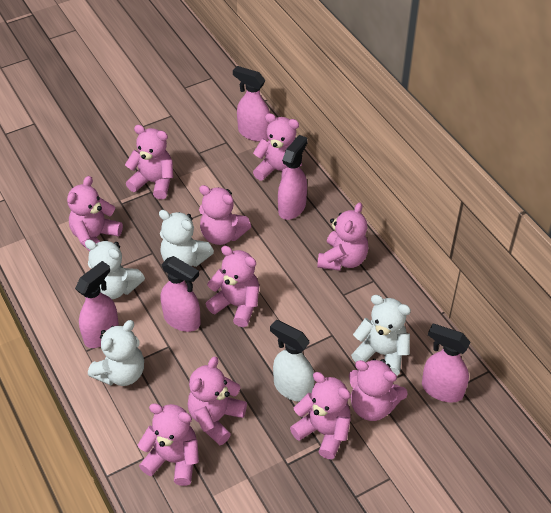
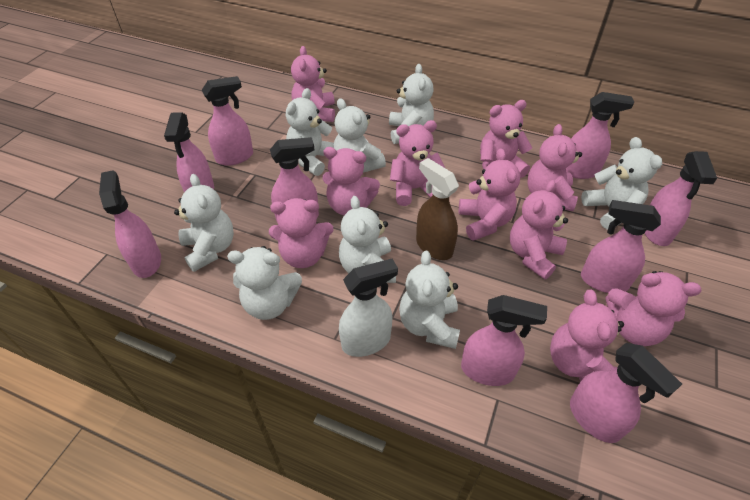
brown spray bottle: none = 0 -> [416,158,459,260] = 1
pink spray bottle: [75,261,119,348] [160,256,201,332] [233,66,270,142] [278,135,308,220] [422,323,471,403] = 5 -> [99,170,161,278] [164,113,214,192] [202,76,253,166] [270,137,319,221] [461,295,547,386] [566,92,634,179] [570,343,682,443] [581,200,661,293] [644,151,717,246] = 9
white teddy bear: [85,240,145,299] [88,320,144,386] [159,210,214,267] [351,295,411,376] = 4 -> [174,174,234,272] [227,246,302,320] [286,88,334,176] [333,98,386,172] [339,196,396,283] [389,64,434,144] [399,251,460,349] [581,137,662,230] = 8

